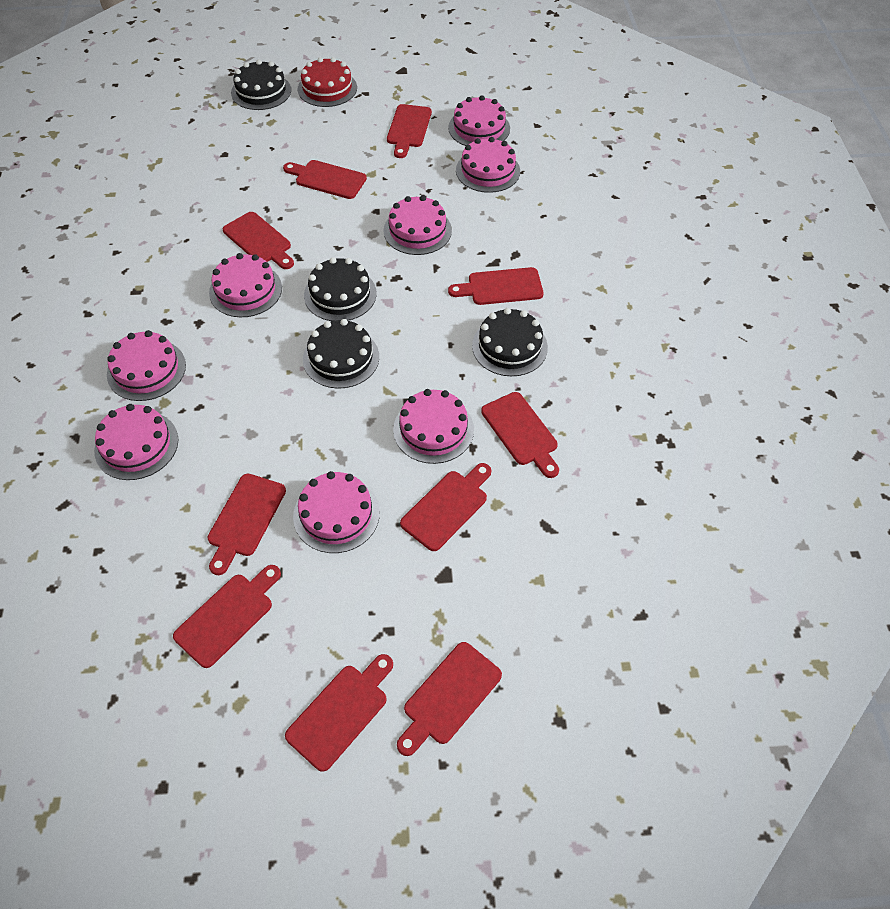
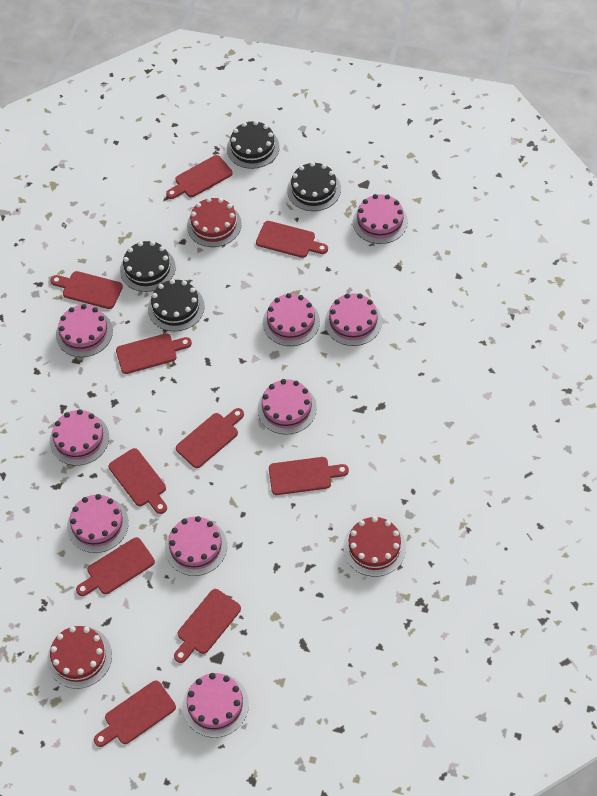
pink cake: [94,404,178,480] [107,330,186,401] [209,253,282,317] [293,471,380,553] [383,195,452,255] [393,389,474,464] [448,95,510,146] [456,137,520,193] = 8 -> [50,409,109,466] [56,304,113,357] [67,494,129,553] [165,516,227,576] [183,673,249,738] [257,379,317,435] [263,293,320,346] [325,293,382,346] [353,194,408,244] = 9
red cake: [298,57,357,107] = 1 -> [47,626,112,689] [187,198,242,247] [343,516,406,577] = 3

